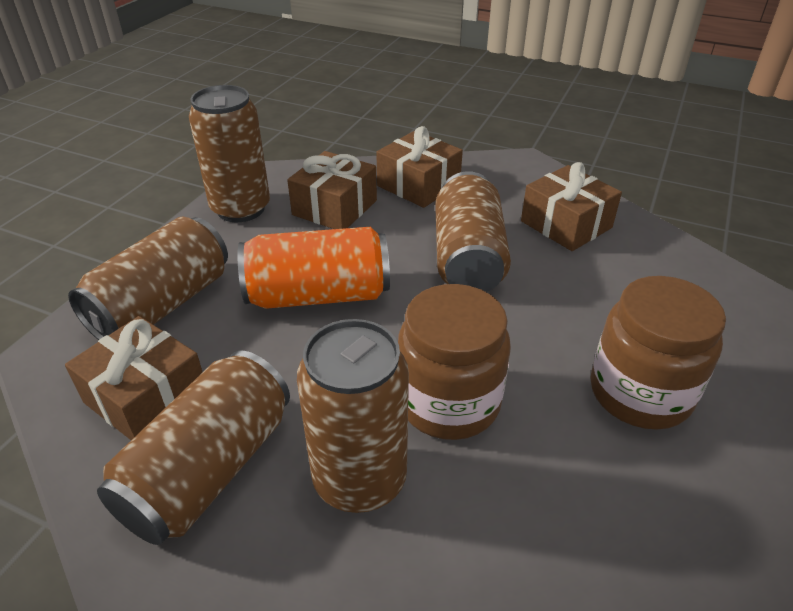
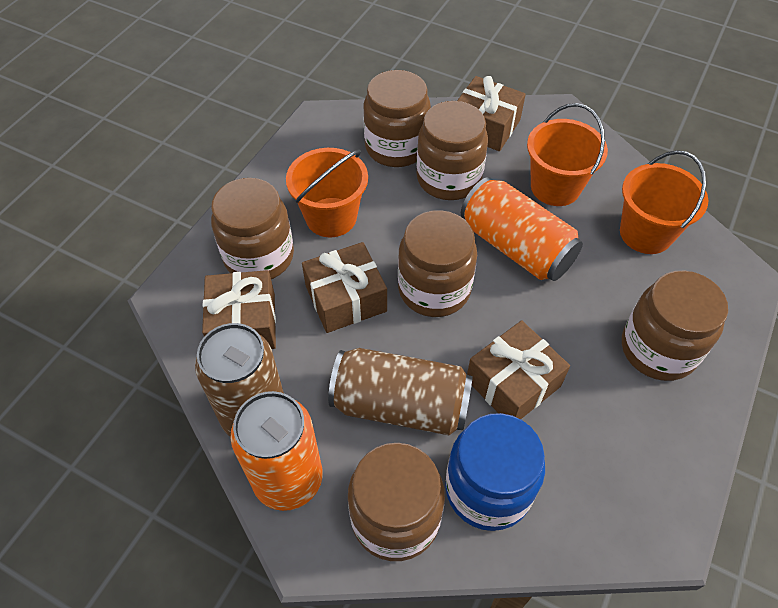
blue jar: none = 0 -> [445,413,545,531] = 1
brown can: [68,216,228,340] [97,351,290,545] [189,85,270,222] [297,319,409,513] [435,171,511,292] = 5 -> [195,323,284,437] [328,348,473,435] = 2
brown jar: [398,284,511,440] [591,276,726,430] = 2 -> [211,178,294,279] [348,443,445,561] [364,70,431,167] [398,210,477,317] [416,101,488,200] [622,271,728,381] = 6
orange bucket: none = 0 -> [286,148,368,237] [527,103,608,206] [620,150,708,254] = 3
orange can: [238,227,390,309] = 1 -> [231,391,323,511] [461,177,583,281] = 2

